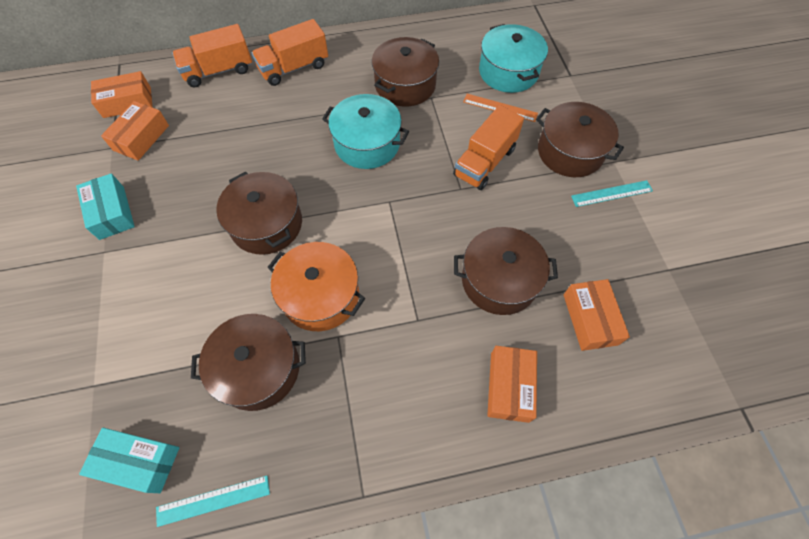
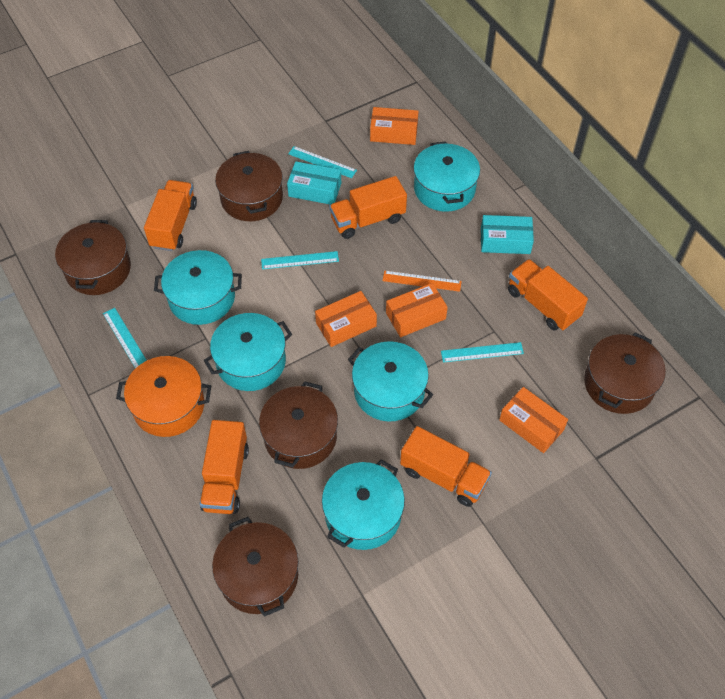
orange truck: [172,24,252,87] [251,19,328,86] [453,105,524,190] = 3 -> [144,180,197,251] [200,420,249,514] [329,176,407,239] [400,426,492,507] [508,259,588,331] = 5
turquoise pot: [322,94,409,169] [479,24,548,93] = 2 -> [154,250,242,325] [203,313,292,391] [322,459,405,550] [348,341,433,421] [413,141,480,212] = 5
turquoise ruler: [156,476,270,527] [571,180,653,207] = 2 -> [103,308,147,368] [261,251,339,269] [288,146,357,178] [441,342,524,362] = 4

